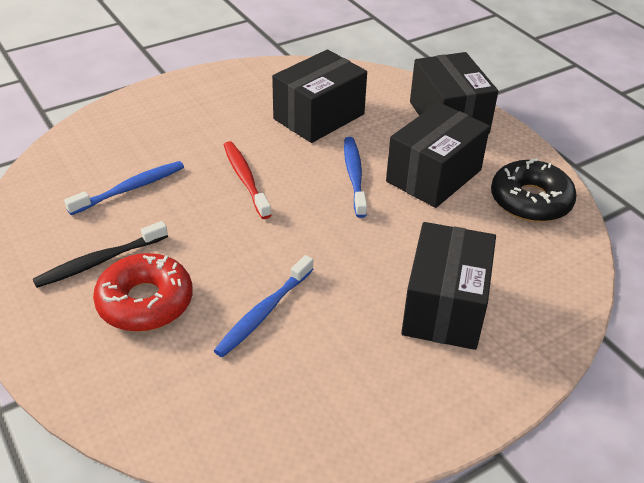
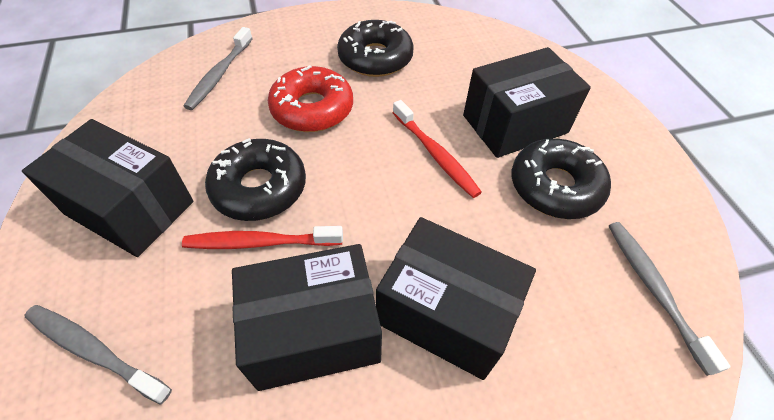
black donut: [491,158,577,222] = 1 -> [205,138,306,221] [337,20,414,77] [512,139,611,219] = 3
black toothbrush: [33,221,168,288] = 1 -> none = 0
blue toothbrush: [64,161,184,215] [214,255,314,357] [344,137,367,218] = 3 -> none = 0
grey toothbrush: none = 0 -> [24,305,172,405] [183,27,253,110] [609,222,730,376] = 3
red toothbrush: [224,141,271,219] = 1 -> [182,226,343,249] [393,100,482,198] = 2

